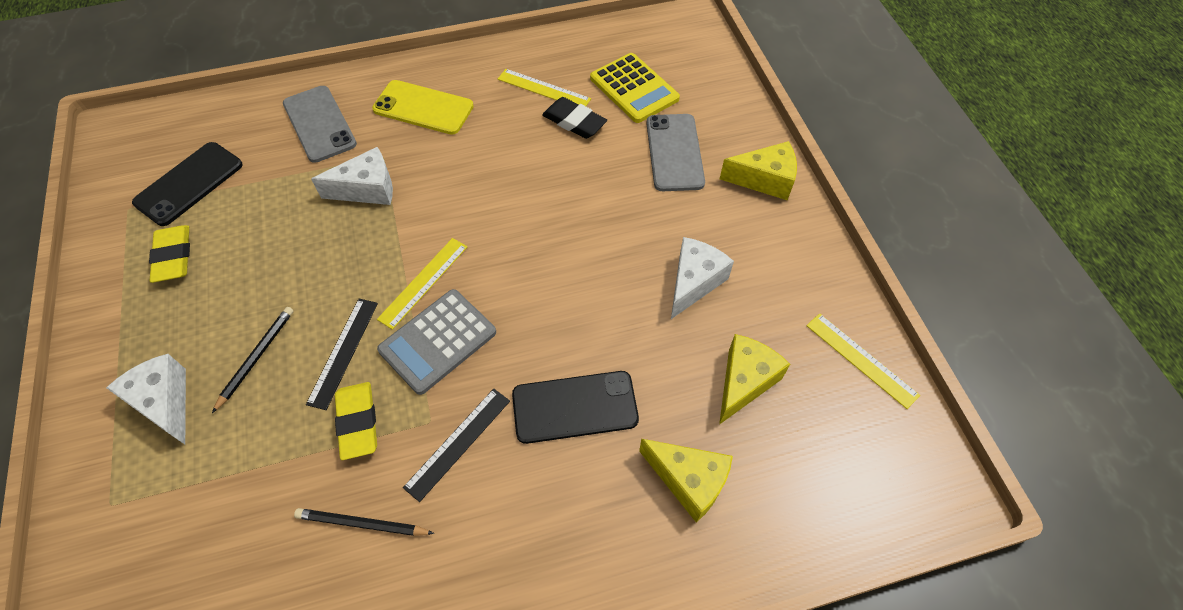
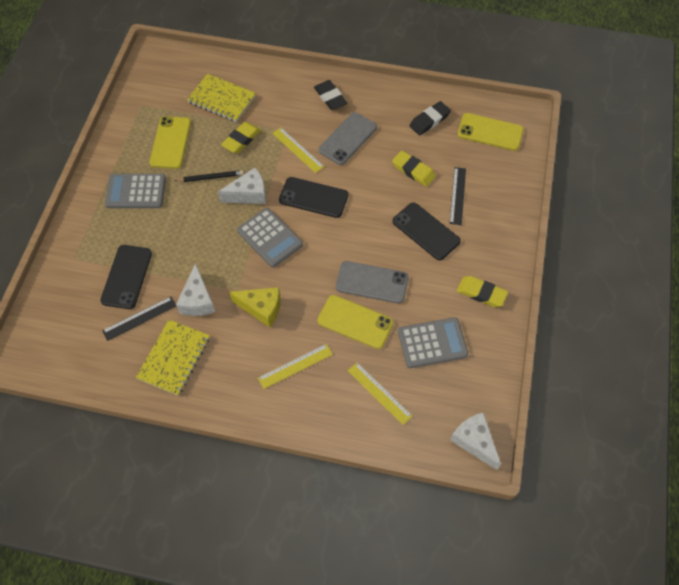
black eraser: [542,97,607,139] = 1 -> [314,80,347,110] [409,101,451,135] = 2
black pencil: [212,307,294,413] [294,508,434,536] = 2 -> [175,170,244,182] = 1
black phone: [132,142,243,226] [512,371,639,444] = 2 -> [100,245,152,309] [279,177,348,218] [393,202,461,260] = 3
grey calculator: [377,289,496,395] = 1 -> [105,174,166,208] [237,208,303,267] [398,317,468,368] = 3
yellow calculator: [590,53,680,123] = 1 -> none = 0
yellow cheese: [639,439,733,522] [719,334,790,425] [720,141,797,200] = 3 -> [229,287,280,327] = 1
yellow eraser: [149,225,190,283] [335,382,377,460] = 2 -> [221,122,261,153] [392,151,436,187] [457,276,508,307] = 3
yellow notebook: none = 0 -> [136,320,210,396] [187,73,256,122] = 2
yellow phone: [372,80,474,135] = 1 -> [150,116,191,169] [317,295,394,349] [458,113,524,151] = 3

